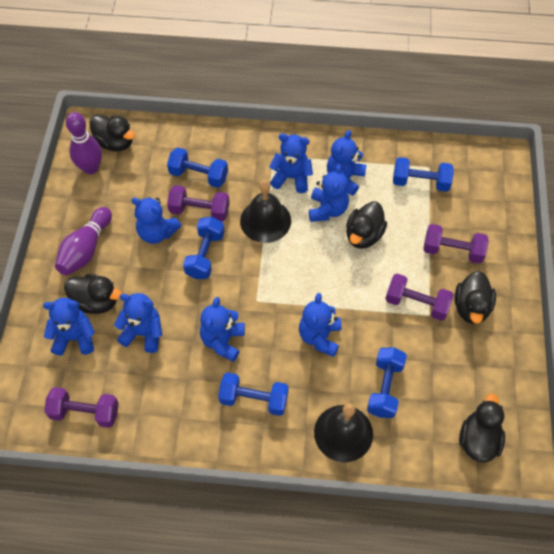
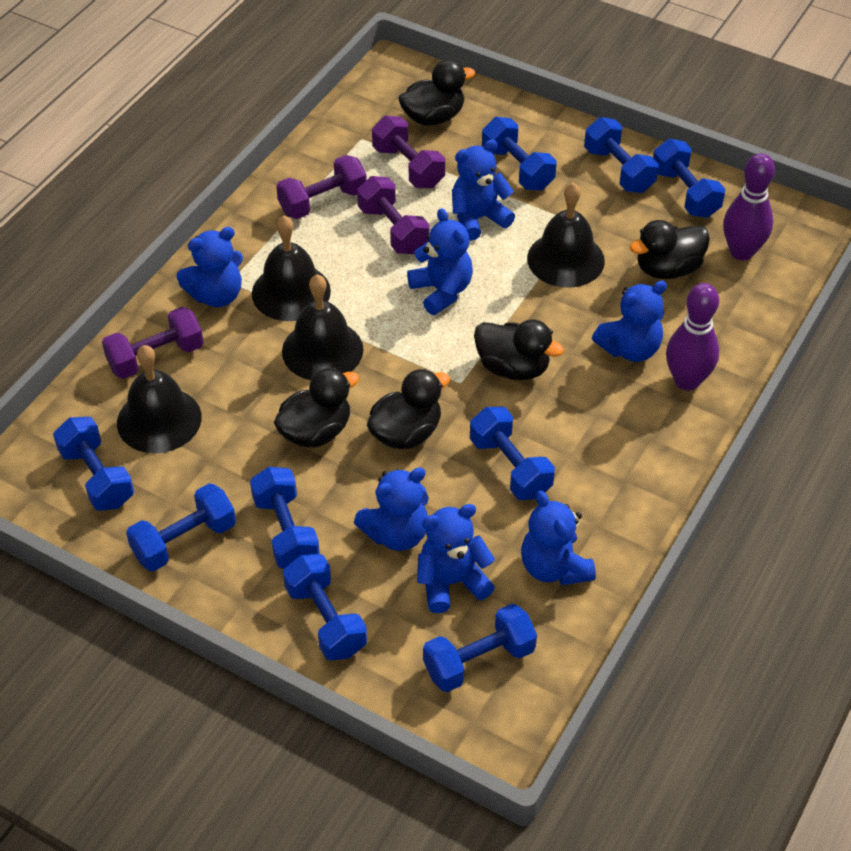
black bell: [240,180,291,243] [314,403,373,462] = 2 -> [117,345,202,453] [252,216,331,321] [282,275,363,380] [527,183,605,287] = 4
blue dumbbell: [167,148,228,188] [183,217,225,279] [218,372,289,416] [367,348,407,418] [393,157,454,192] = 5 -> [53,417,134,511] [126,483,236,571] [250,467,320,569] [283,554,367,661] [423,604,537,692] [470,407,555,500] [482,117,556,191] [584,117,659,193] [653,139,725,218] = 9
blue teddy bear: [43,298,95,356] [114,293,162,353] [132,197,181,244] [200,297,245,362] [269,134,313,193] [299,293,342,357] [309,164,349,222] [327,130,366,196] = 8 -> [176,227,243,307] [354,467,429,551] [407,208,473,315] [417,504,495,613] [452,139,515,241] [521,491,596,585] [592,281,667,362] = 7

